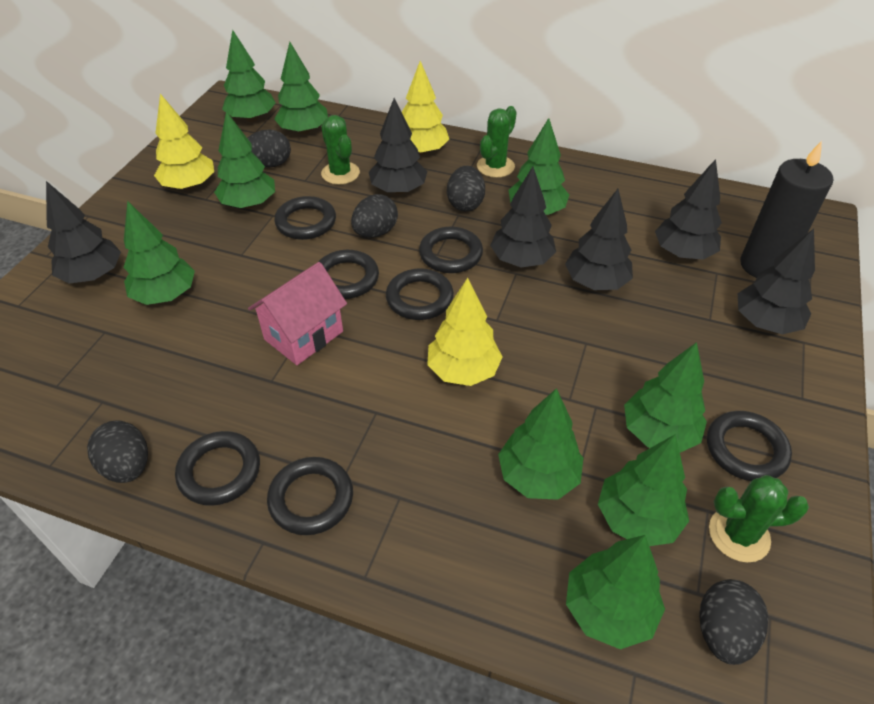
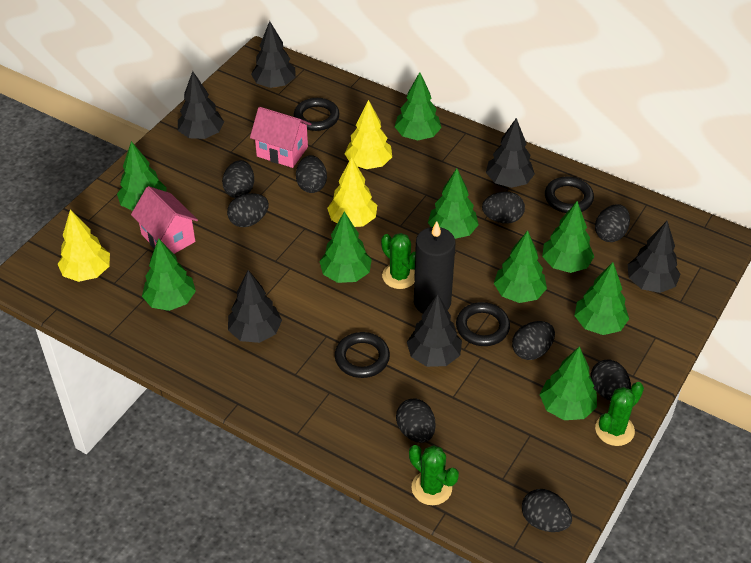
black egg: [87,420,148,483] [247,129,291,168] [351,194,398,238] [447,166,485,211] [700,579,768,665] = 5 -> [222,160,254,198] [227,193,269,227] [296,155,327,193] [396,399,436,443] [482,191,525,224] [512,321,555,360] [522,489,572,532] [590,360,631,401] [595,204,630,242] = 9
black ring: [175,431,260,506] [267,457,353,535] [274,196,336,240] [318,250,379,299] [386,268,454,320] [419,227,483,273] [707,411,792,481] = 7 -> [294,98,340,131] [335,332,390,378] [456,302,510,346] [545,176,594,213] = 4
pink house: [248,262,347,365] = 1 -> [131,186,198,254] [250,107,311,168] = 2

